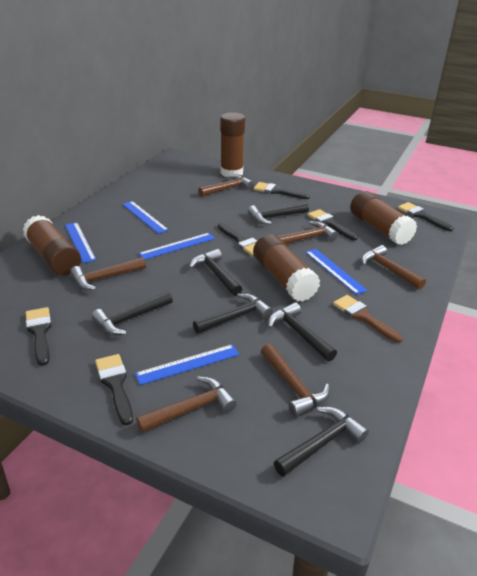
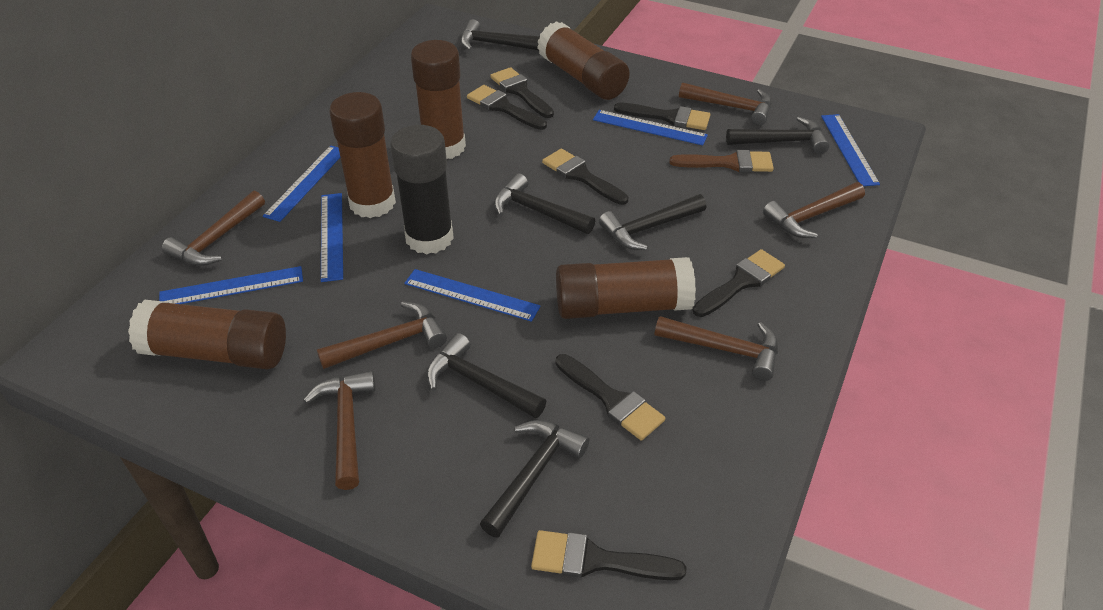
black brush: [25,307,52,366] [95,354,133,425] [218,223,257,255] [254,182,310,199] [308,209,358,240] [398,202,453,231] = 6 -> [467,85,547,130] [490,67,554,118] [531,530,686,580] [542,148,629,205] [556,354,665,441] [614,103,710,130] [693,249,785,317] = 7
black glue stick: none = 0 -> [390,125,454,254] = 1
blue ruler: [65,222,96,263] [122,201,169,234] [135,344,240,385] [138,233,215,260] [305,249,368,295] = 5 -> [159,266,303,304] [263,145,340,222] [321,193,343,282] [404,269,541,322] [593,110,708,145] [821,114,880,186] = 6
brown glue stick: [23,215,81,276] [220,112,245,178] [253,234,320,302] [350,191,417,245] = 4 -> [128,299,286,369] [330,92,396,218] [411,40,466,159] [537,21,630,100] [556,257,696,319] = 5

